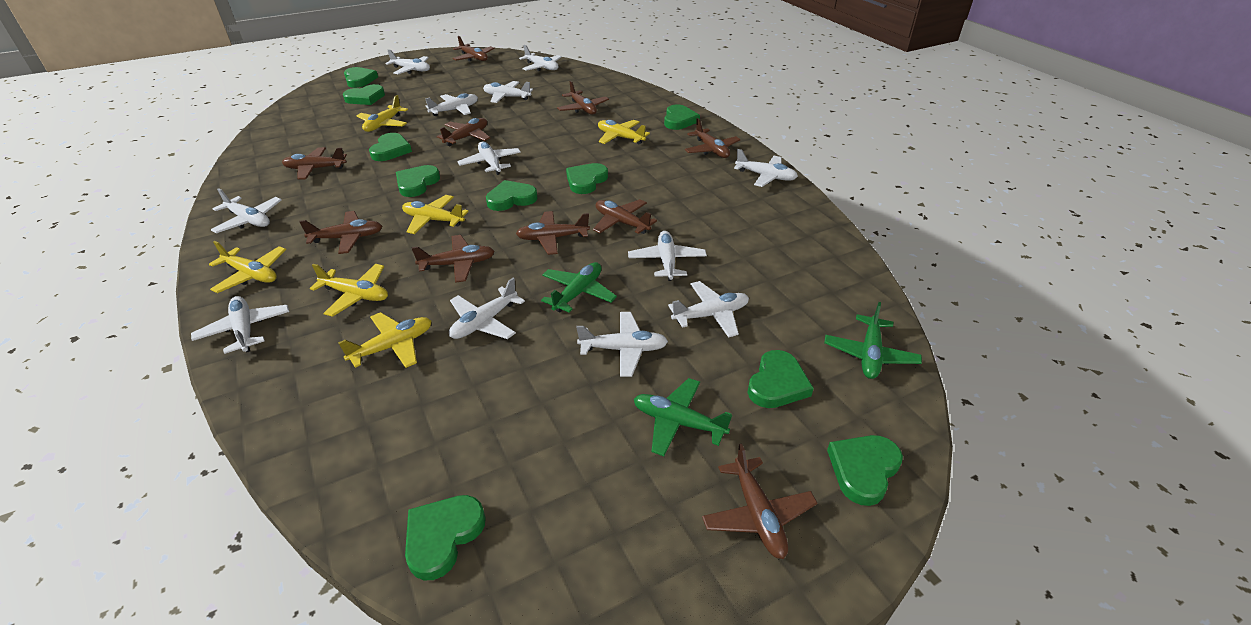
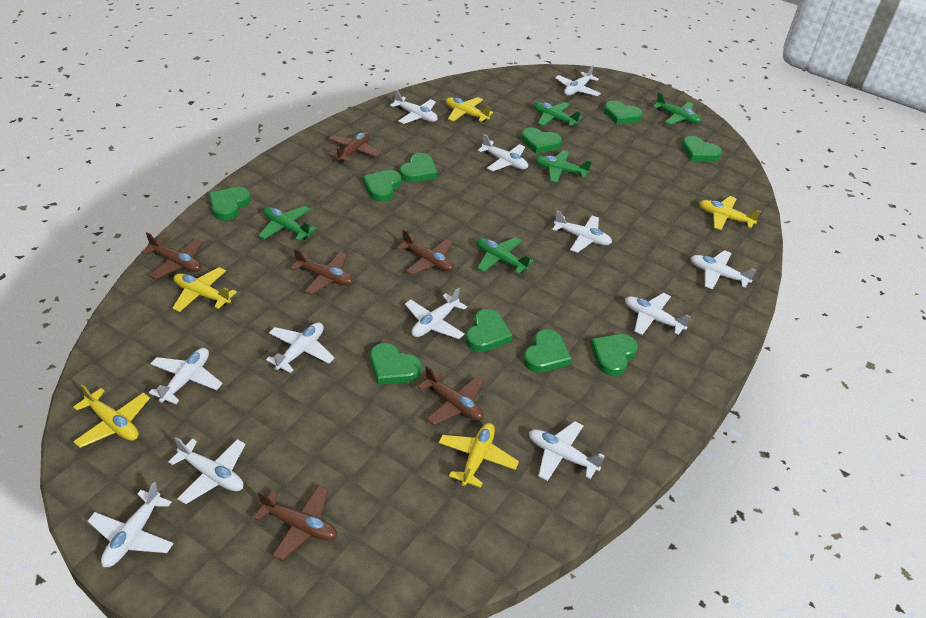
brown plane: [282,147,347,180] [299,211,382,254] [412,235,495,283] [437,118,490,146] [452,36,495,62] [516,211,590,255] [557,81,609,115] [593,199,657,234] [685,118,741,158] [702,444,817,559] = 10 -> [141,232,203,279] [254,485,338,561] [290,249,354,295] [328,131,381,163] [396,229,454,275] [417,366,484,425] = 6
green plane: [541,262,617,313] [634,378,732,456] [824,302,922,379] = 3 -> [258,206,317,241] [477,237,534,274] [534,102,582,127] [535,150,592,183] [653,92,701,125] = 5
yellow plane: [209,241,286,293] [310,264,388,317] [338,312,431,368] [356,95,408,132] [402,195,469,234] [598,120,650,144] = 6 -> [73,384,150,448] [172,267,237,312] [439,423,519,488] [446,97,493,122] [699,196,761,230] = 5

